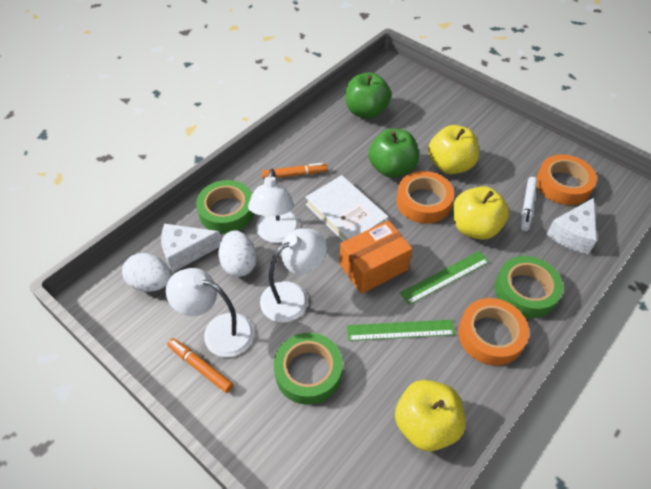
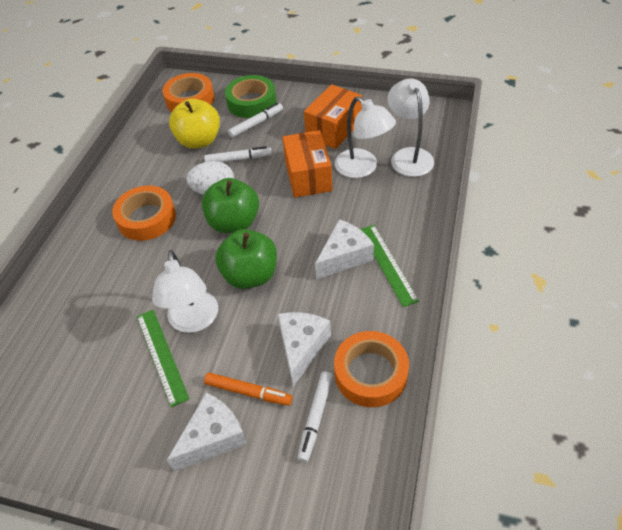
green tape: [196,180,254,234] [274,333,343,405] [495,256,563,318] = 3 -> [225,75,276,118] = 1
orange box: [340,220,412,294] = 1 -> [282,130,332,198] [304,84,362,149] = 2
orange marker: [167,338,233,393] [262,163,327,179] = 2 -> [204,372,292,406] = 1
white book: [305,175,388,241] = 1 -> none = 0
white cheese: [161,223,222,273] [547,198,597,254] = 2 -> [166,393,247,472] [278,312,331,387] [315,219,374,279] = 3
white egg: [122,253,171,292] [218,230,257,277] = 2 -> [186,161,234,195] = 1
white marker: [521,177,537,231] = 1 -> [204,146,272,162] [228,103,283,138] [297,371,333,463] = 3
yellow apple: [395,380,466,451] [428,125,479,174] [453,186,509,240] = 3 -> [169,99,220,149] = 1

